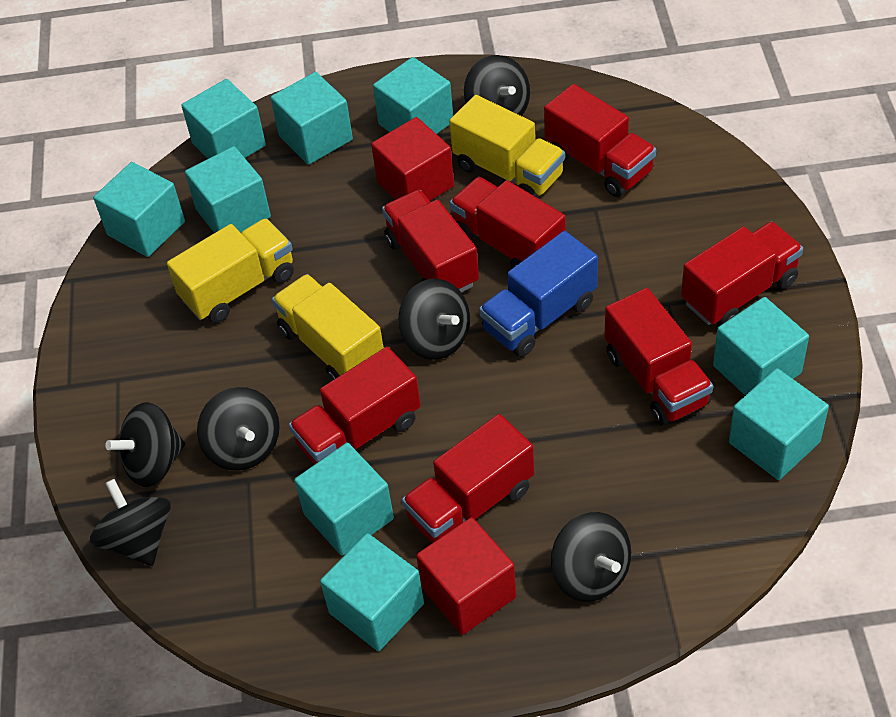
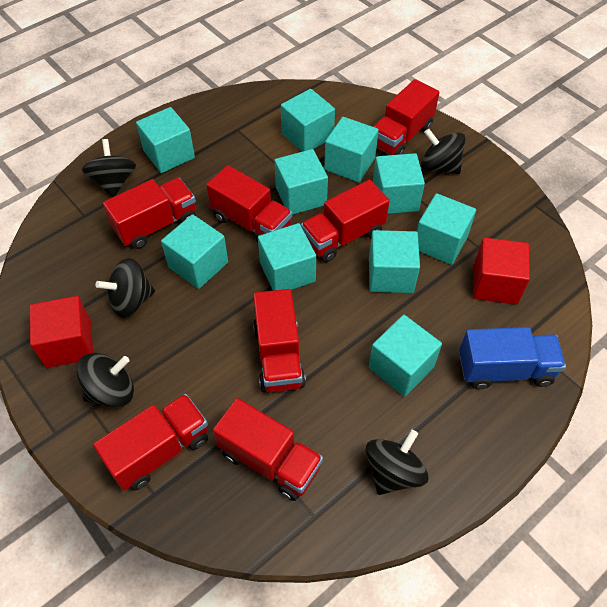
black spinning top: [90,479,171,566] [105,402,185,487] [197,387,280,471] [398,279,470,360] [464,55,530,116] [551,512,631,602] = 6 -> [76,353,134,407] [82,139,136,197] [95,258,155,318] [366,430,428,495] [421,129,466,174] = 5
turquoise cube: [93,162,185,257] [181,79,266,159] [185,146,271,233] [271,72,353,165] [294,443,394,556] [320,533,424,651] [373,57,453,134] [713,297,809,395] [729,368,829,480] = 9 -> [136,107,195,173] [161,214,228,289] [258,223,316,291] [274,149,328,215] [281,89,335,152] [324,117,379,182] [369,230,420,293] [369,315,442,397] [373,153,425,214] [417,193,476,265] = 10
yellow truck: [167,218,294,323] [272,274,384,381] [449,95,565,198] = 3 -> none = 0

